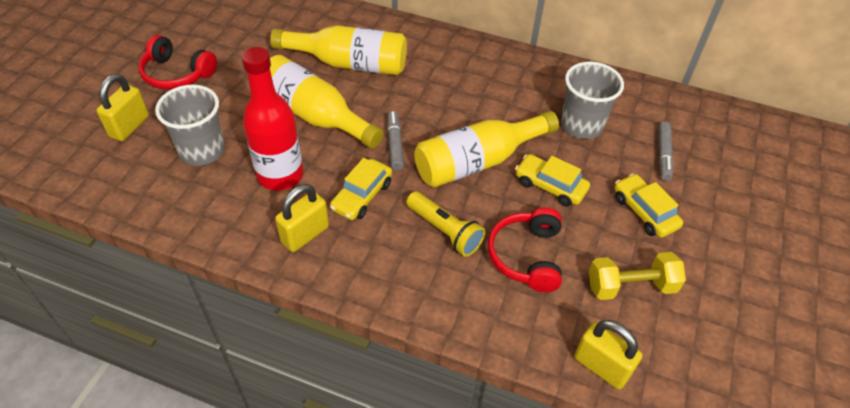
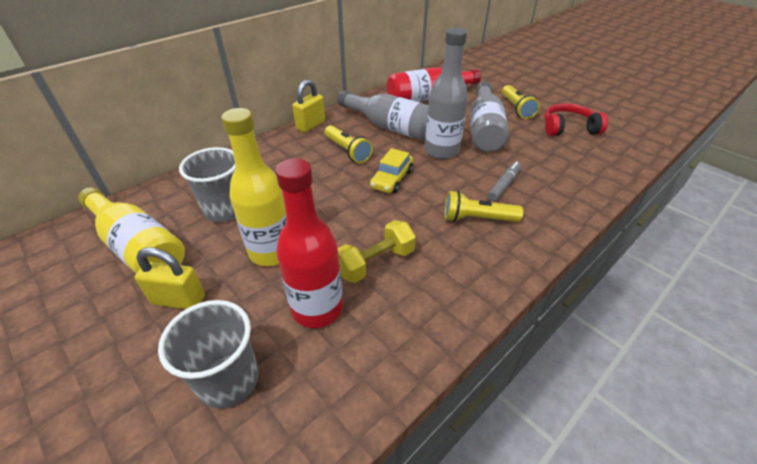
grey bottle: none = 0 -> [337,91,428,141] [425,28,468,159] [470,82,509,152] = 3
grey marker: [387,111,404,171] [658,122,674,181] = 2 -> [487,162,521,201] = 1
red bottle: [242,47,303,190] = 1 -> [275,158,343,328] [387,67,481,102] = 2
red headphones: [138,35,217,89] [488,207,562,292] = 2 -> [544,104,608,136] = 1
yellow bottle: [270,25,407,75] [270,55,384,149] [414,111,559,187] = 3 -> [78,187,185,273] [222,108,286,266] = 2
yellow car: [330,158,392,220] [515,154,590,206] [615,174,683,238] = 3 -> [370,148,413,193] = 1
yellow flashlight: [406,191,485,257] = 1 -> [325,125,373,163] [444,191,523,222] [502,85,540,119] = 3
yellow padlock: [96,74,149,141] [275,184,329,252] [574,320,642,389] = 3 -> [135,247,205,309] [292,79,325,132] = 2

